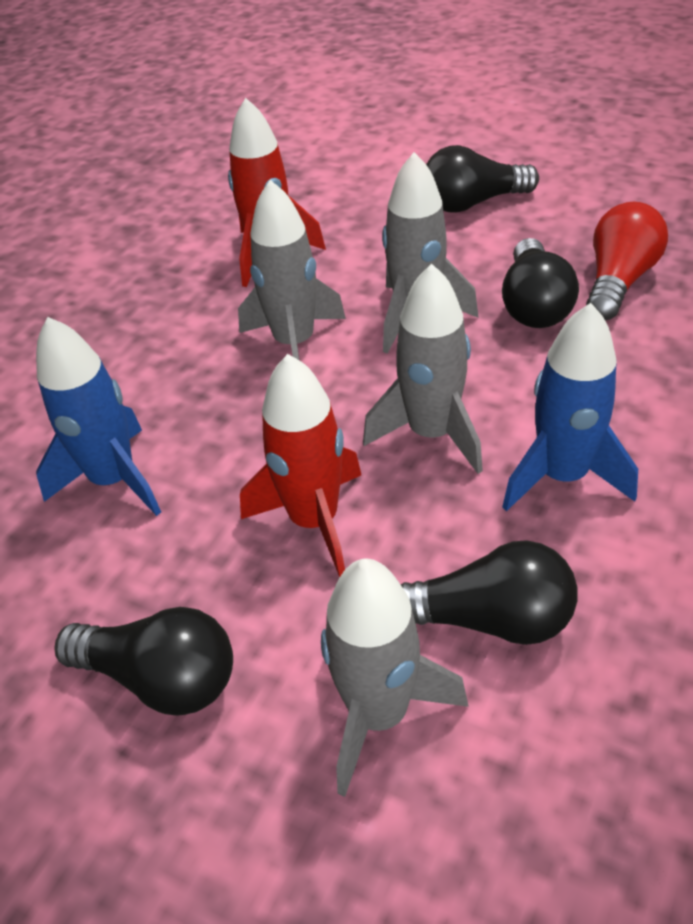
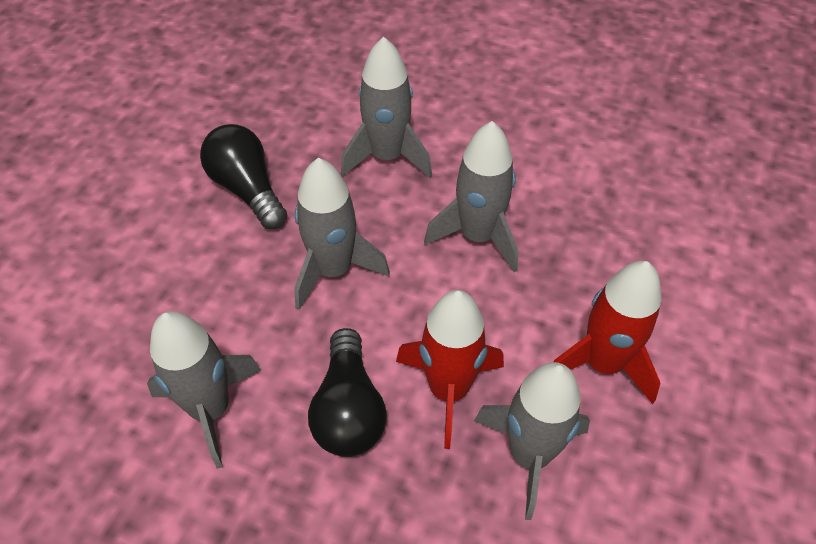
black light bulb: [54,607,233,716] [400,540,577,645] [426,145,539,213] [502,238,579,328] = 4 -> [200,124,287,229] [308,328,386,457] = 2
blue rocket: [36,317,161,516] [502,303,638,511] = 2 -> none = 0
grey rocket: [238,180,346,360] [321,559,469,797] [363,263,483,474] [382,152,478,354] = 4 -> [147,311,262,468] [294,158,390,310] [341,37,432,178] [424,121,518,272] [474,362,590,520] = 5
red light bulb: [586,202,668,320] = 1 -> none = 0

